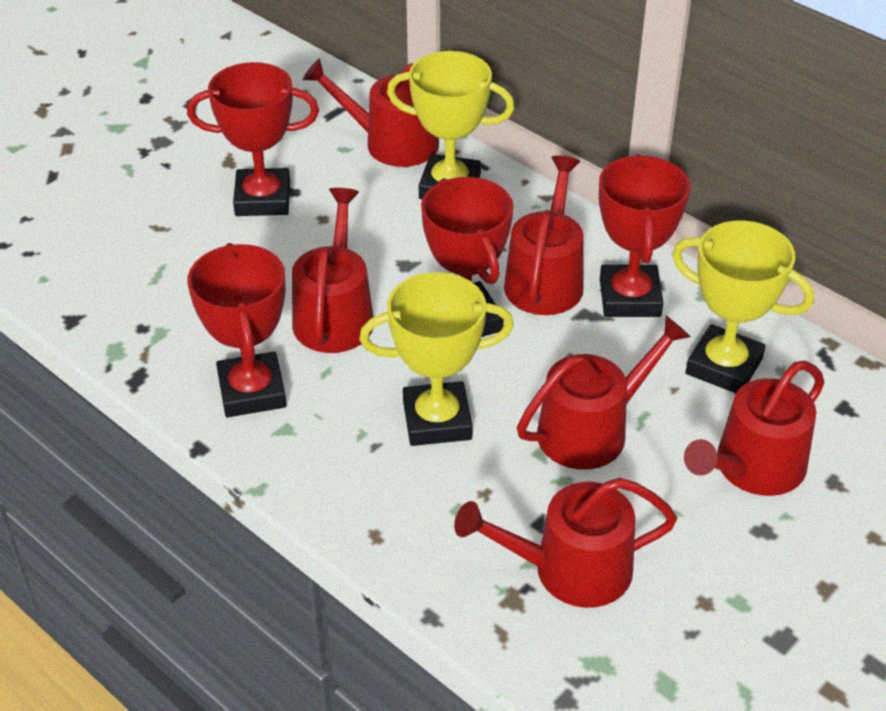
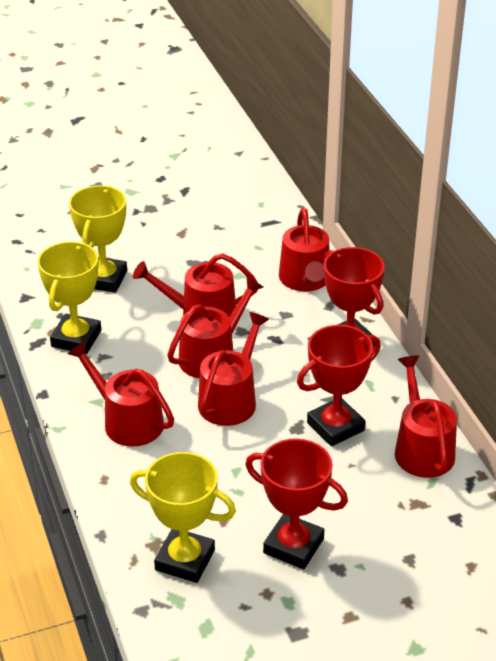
red trophy: [187,62,319,216] [188,243,287,417] [421,177,513,337] [599,154,690,317] = 4 -> [245,438,348,569] [297,325,381,447] [324,247,385,349] = 3

